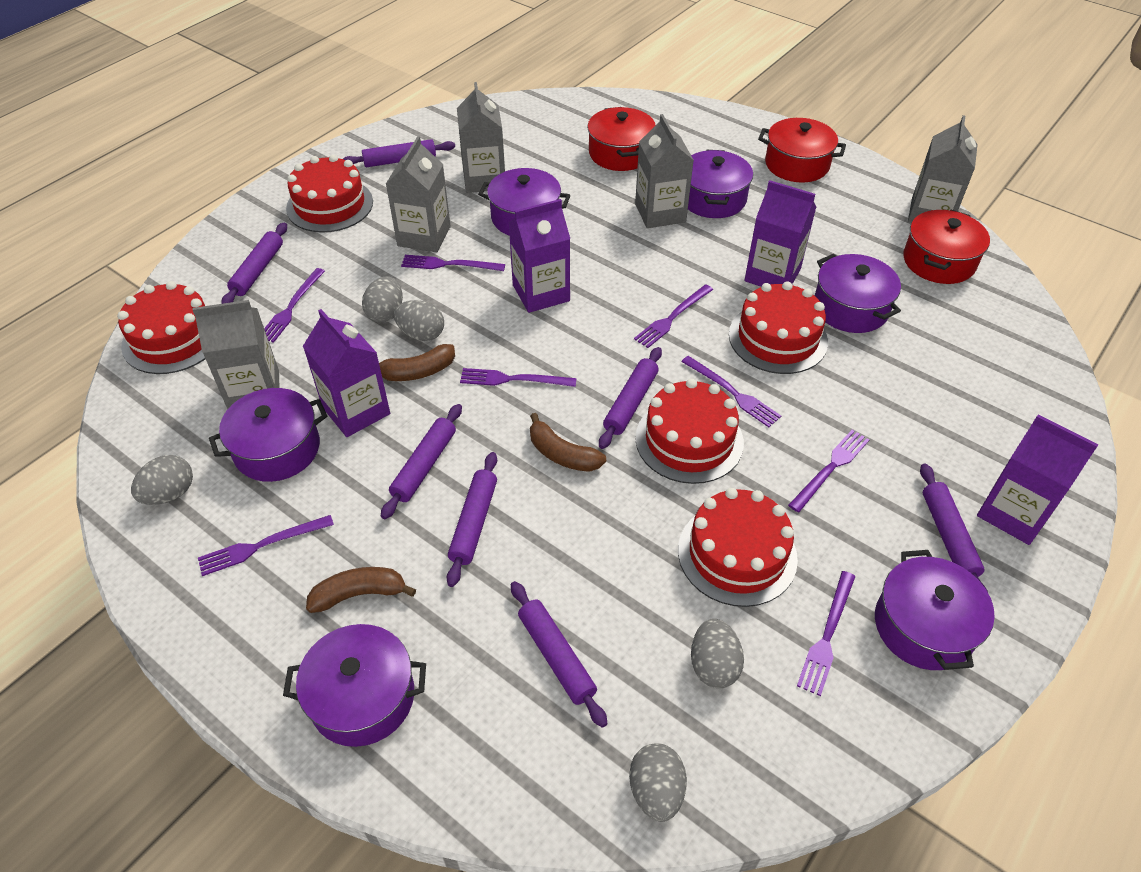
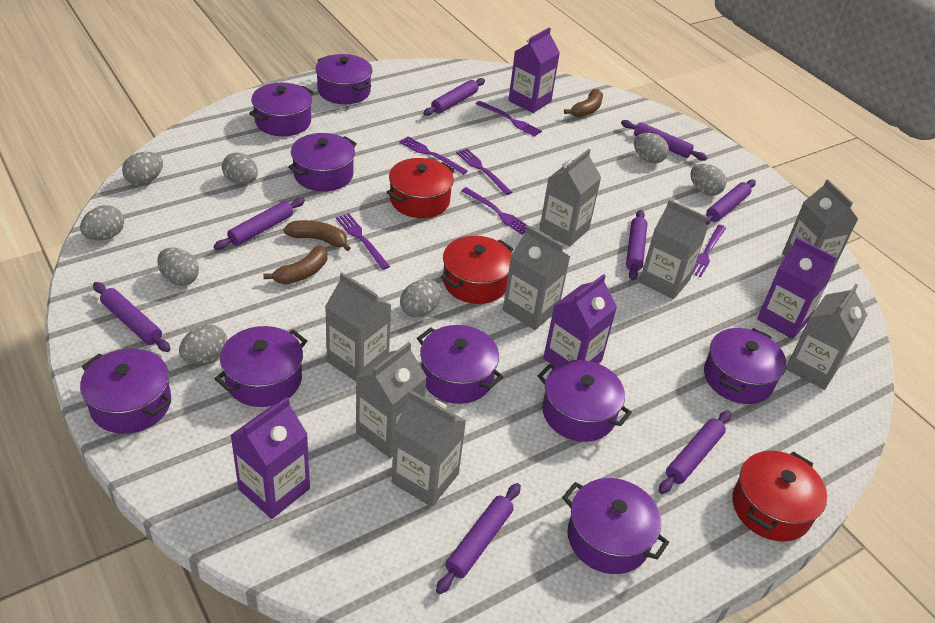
grey carton: [192,300,280,409] [386,136,451,252] [457,82,505,193] [635,114,694,228] [908,115,978,223] = 5 -> [325,273,391,381] [356,342,427,458] [392,390,466,507] [503,225,570,330] [539,149,601,246] [639,199,708,299] [782,179,858,266] [786,284,867,390] = 8
grey egg: [131,455,193,505] [362,276,403,323] [394,300,444,341] [629,743,687,822] [691,618,744,688] = 5 -> [80,205,124,240] [122,152,163,185] [157,248,199,286] [179,324,228,364] [222,153,258,185] [400,280,442,317] [634,133,669,163] [691,164,726,196] = 8
purple fork: [198,515,334,576] [264,268,325,343] [401,255,505,271] [460,368,577,387] [634,284,713,348] [681,356,781,427] [788,430,869,512] [797,571,856,696] = 8 -> [336,213,390,270] [399,136,468,175] [456,149,512,195] [461,187,527,235] [476,101,542,137] [692,225,726,278] = 6
purple pot: [209,388,327,482] [283,624,426,747] [478,168,570,236] [688,150,753,218] [815,254,901,333] [875,550,995,670] = 6 -> [80,349,171,434] [214,326,307,407] [249,83,314,136] [288,133,357,192] [315,54,372,104] [417,325,503,404] [538,360,632,442] [562,478,669,574] [704,328,786,404] = 9
purple rolling pin: [221,223,287,304] [343,139,455,167] [381,404,462,519] [447,452,497,587] [511,581,608,728] [599,347,662,449] [920,464,988,592] = 7 -> [93,282,170,352] [214,198,305,250] [423,78,485,116] [436,483,521,594] [621,120,707,161] [626,210,648,281] [659,410,731,494] [705,179,756,225] = 8
red cake: [117,281,205,374] [286,155,373,233] [635,378,744,484] [678,488,798,607] [729,281,828,374] = 5 -> none = 0

